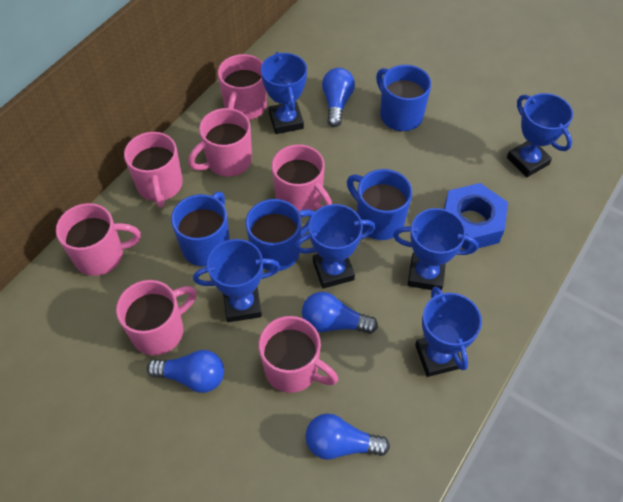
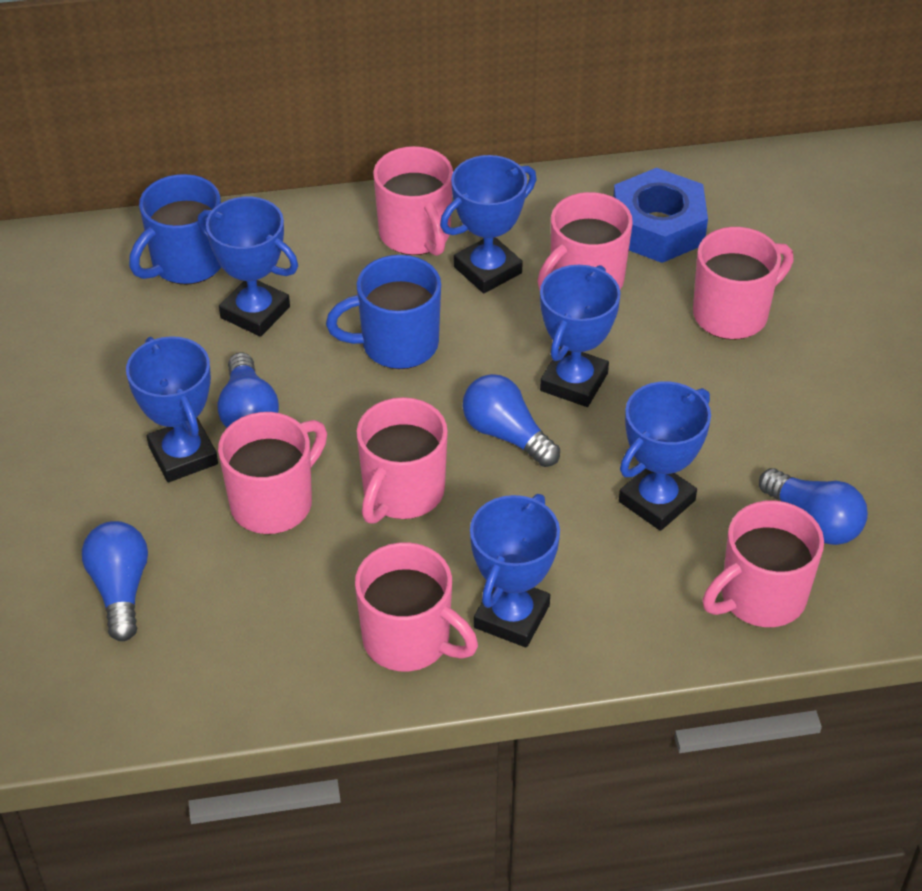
blue mug: [171,192,230,266] [245,199,314,271] [347,169,412,240] [376,65,432,131] = 4 -> [129,174,221,285] [326,255,441,369] = 2

